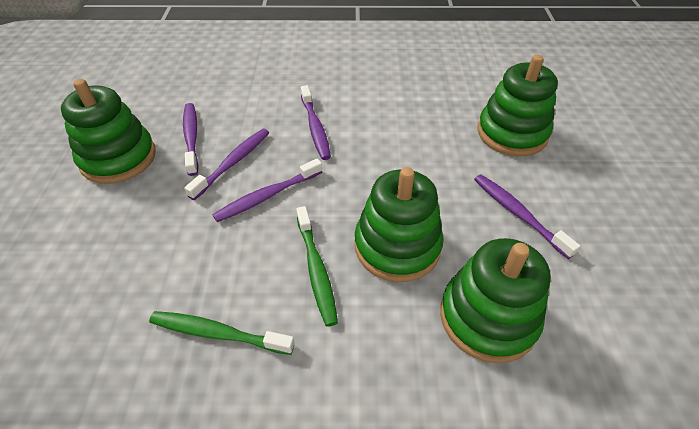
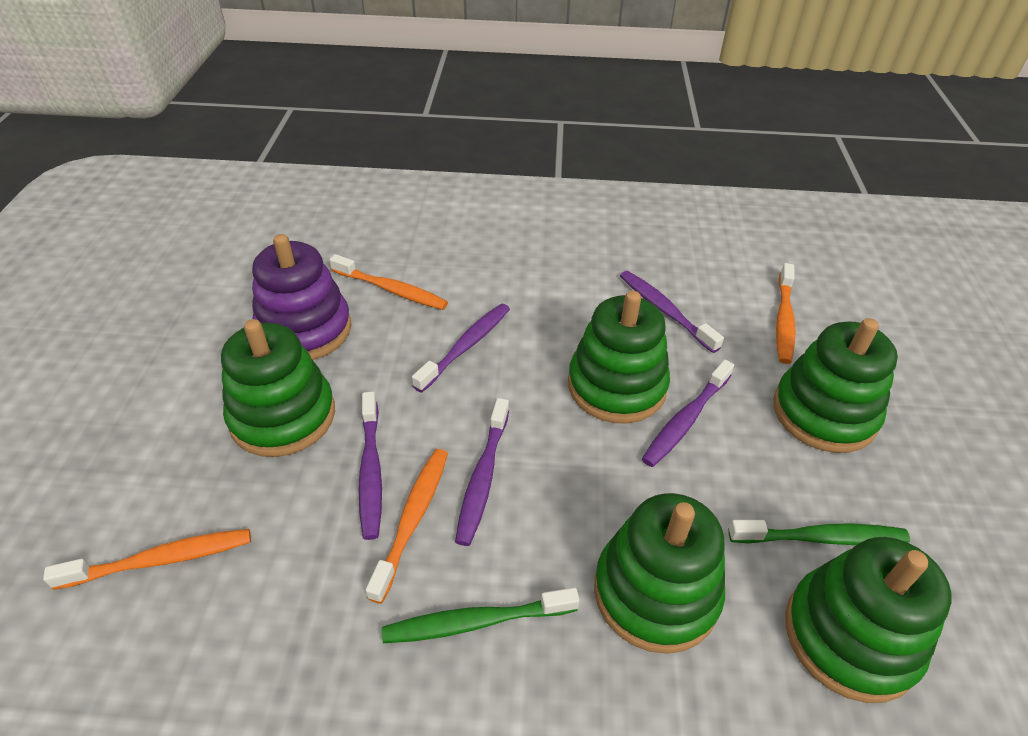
green stacking toy: [61,79,156,184] [355,167,444,282] [440,238,551,363] [477,55,558,156] = 4 -> [221,319,335,457] [568,291,670,424] [594,493,725,654] [773,318,898,453] [785,537,952,703] = 5
orange toothbrush: none = 0 -> [43,529,251,590] [329,254,448,310] [366,449,448,604] [776,263,796,364] = 4
purple stacking toy: none = 0 -> [252,234,352,360] = 1

